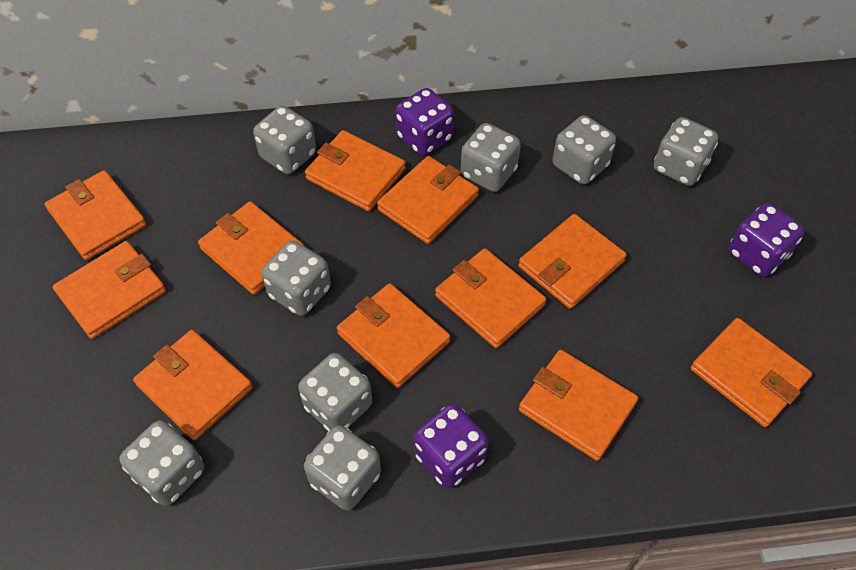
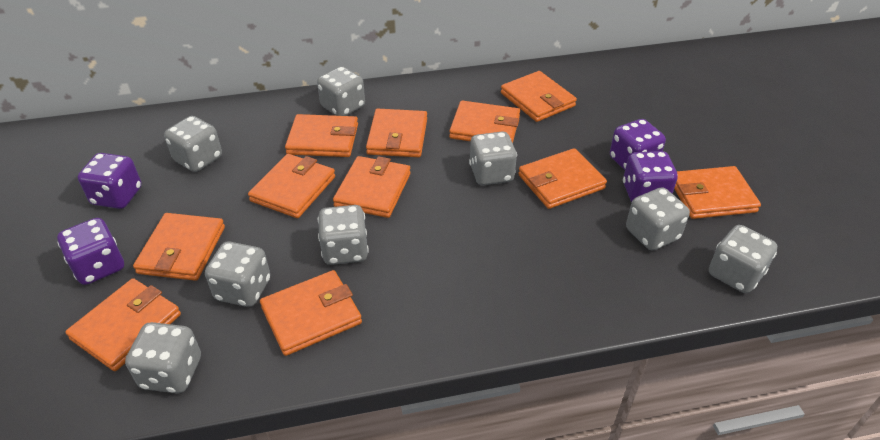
purple dice: [395,88,454,156] [414,404,488,488] [729,203,804,277] = 3 -> [57,218,124,285] [78,153,142,209] [610,119,666,170] [623,151,678,202] = 4

